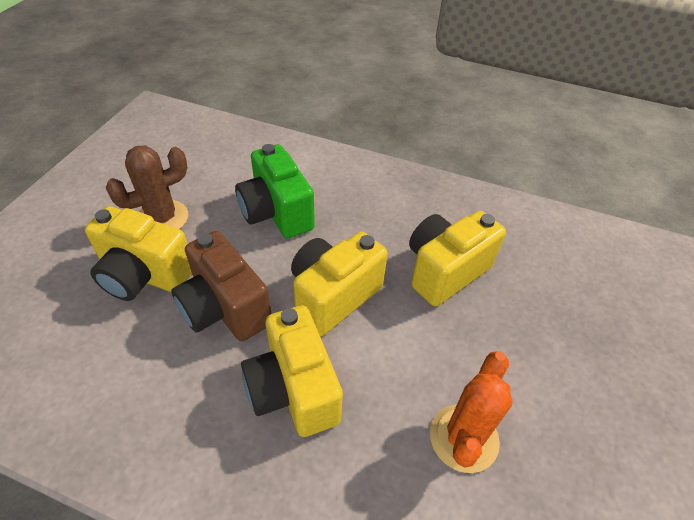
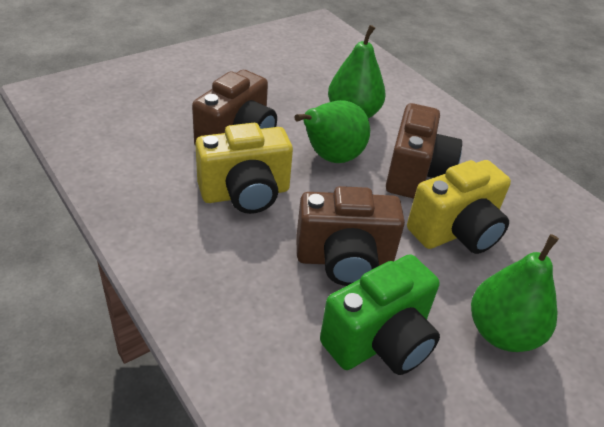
brown cactus: [106,145,188,229] = 1 -> none = 0
brown camera: [171,231,271,341] = 1 -> [192,70,277,146] [296,186,405,286] [386,103,462,199] = 3
green pear: none = 0 -> [294,100,370,163] [328,25,386,119] [471,234,559,352] = 3
orange cactus: [430,351,513,473] = 1 -> none = 0
yellow camera: [85,206,192,301] [241,305,343,437] [291,232,388,336] [409,211,506,306] = 4 -> [195,123,293,214] [407,160,511,254] = 2

